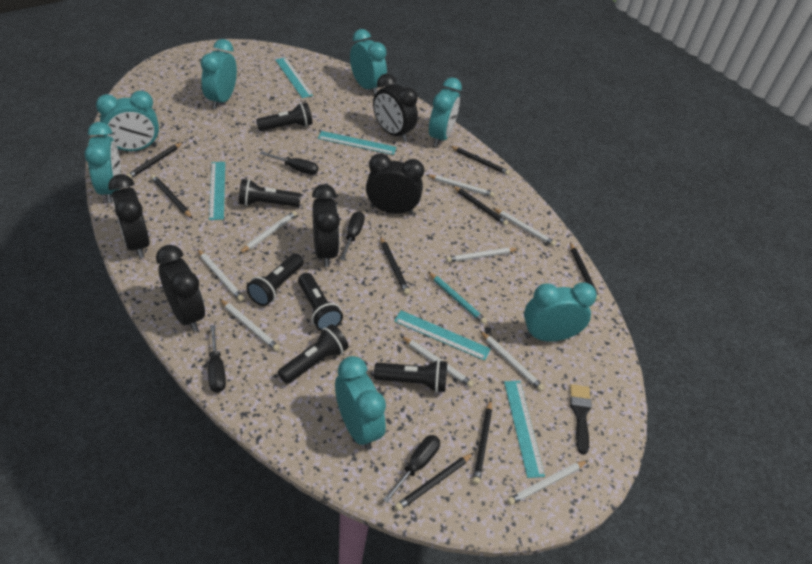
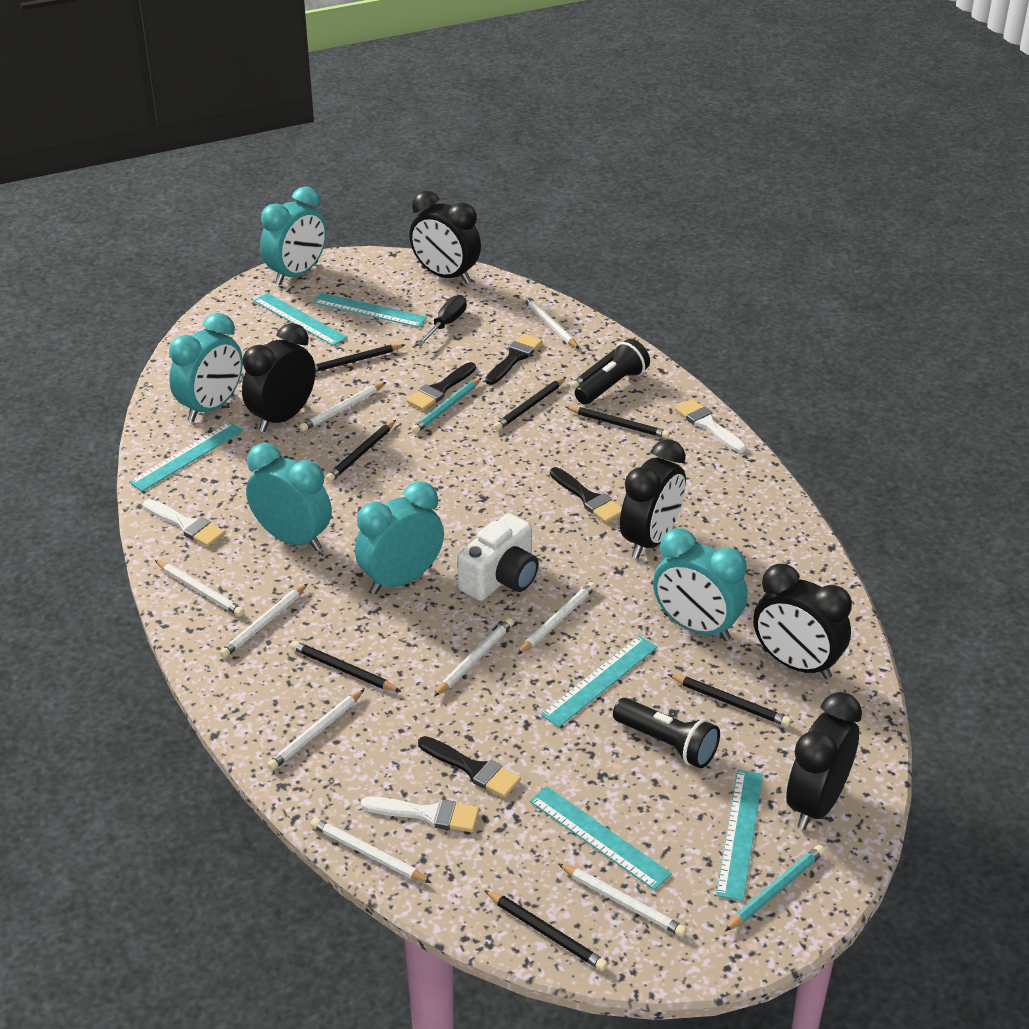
black brush: [570,384,592,455] = 1 -> [406,362,476,411] [418,736,521,798] [485,334,543,385] [550,467,622,523] = 4
black flashlight: [239,179,301,207] [247,254,304,306] [256,102,312,131] [278,324,349,384] [298,273,343,331] [374,360,447,393] = 6 -> [575,339,650,405] [613,698,720,768] = 2
black screwdriver: [208,325,226,393] [260,151,318,175] [340,211,365,260] [383,435,440,503] = 4 -> [417,295,467,346] = 1
turquoise clock: [85,122,121,203] [96,91,159,151] [200,39,237,109] [335,356,386,450] [350,29,387,96] [429,78,462,147] [524,282,597,342] = 7 -> [169,313,243,422] [246,443,332,551] [260,186,326,285] [355,481,444,594] [653,528,748,641] = 5
turquoise pencil: [428,272,487,324] = 1 -> [411,377,482,434] [725,845,825,931] = 2
turquoise ruler: [209,162,225,220] [275,57,313,98] [318,131,397,155] [394,310,491,361] [504,381,545,478] = 5 -> [129,422,243,492] [253,293,348,346] [313,293,427,328] [529,786,672,890] [541,636,657,727] [716,770,763,901] = 6
white brush: none = 0 -> [143,499,225,547] [361,796,480,832] [675,399,746,453] = 3
white camera: none = 0 -> [457,513,539,601] = 1

